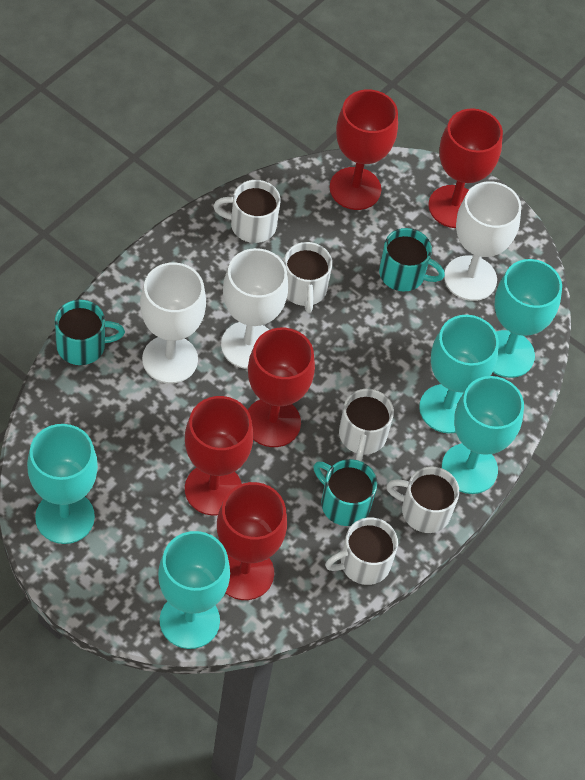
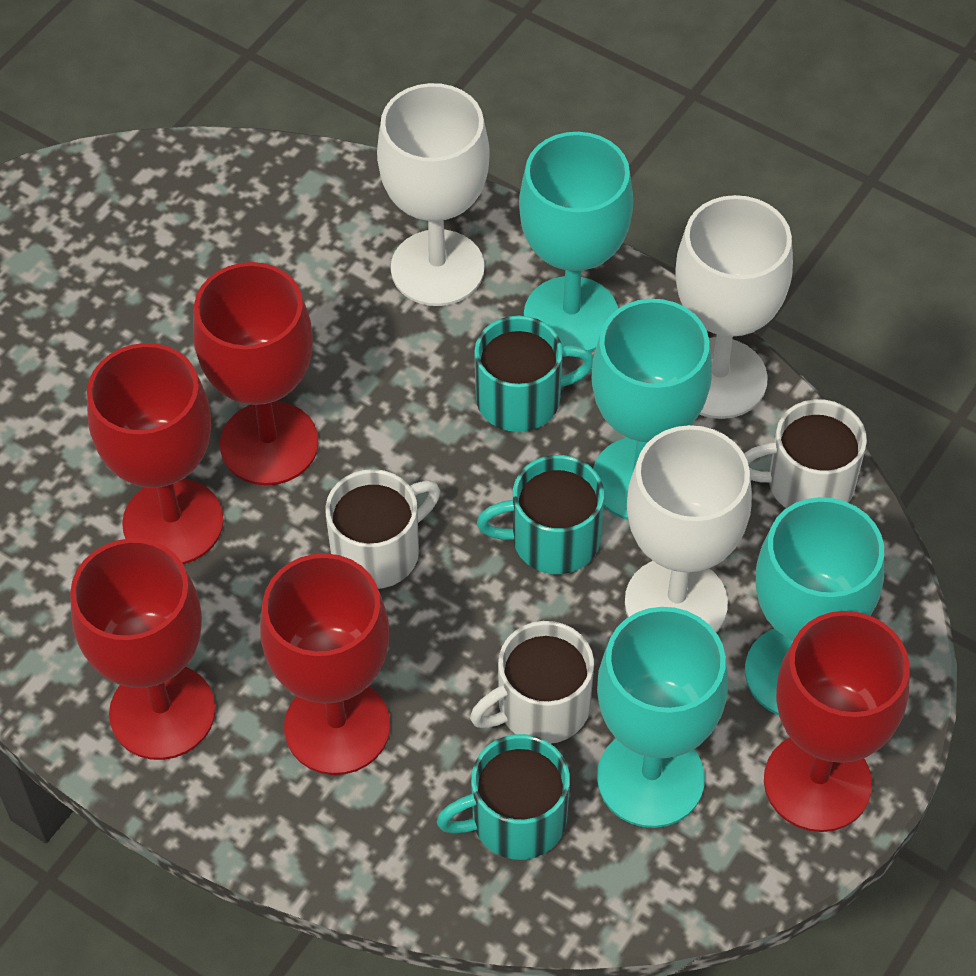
turquoise goblet: [27,424,98,544] [158,531,230,649] [419,315,499,433] [442,376,524,494] [493,259,562,378] = 5 -> [519,132,633,352] [592,299,712,520] [597,607,728,828] [745,497,884,715] = 4
white mug: [213,180,281,243] [284,242,332,313] [325,517,398,585] [339,389,394,461] [386,466,459,533] = 5 -> [325,469,440,589] [470,621,594,744] [744,399,867,508] = 3

